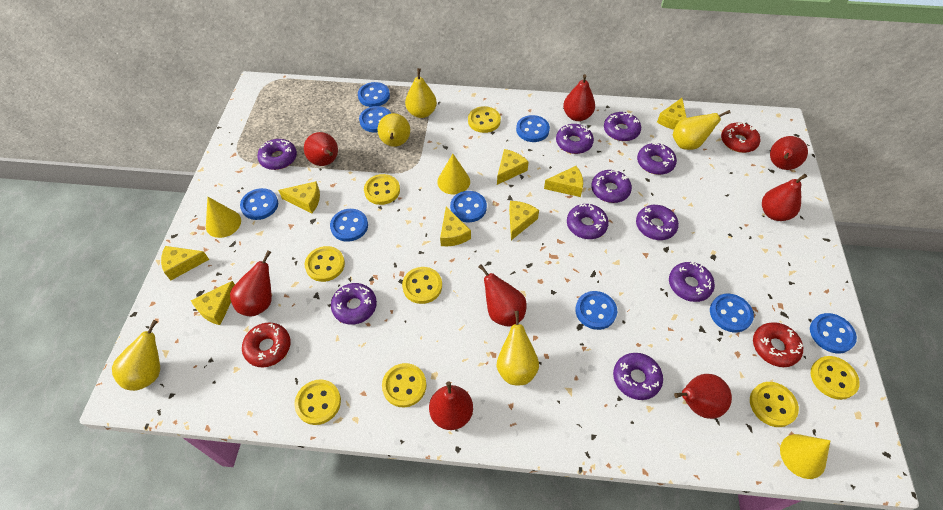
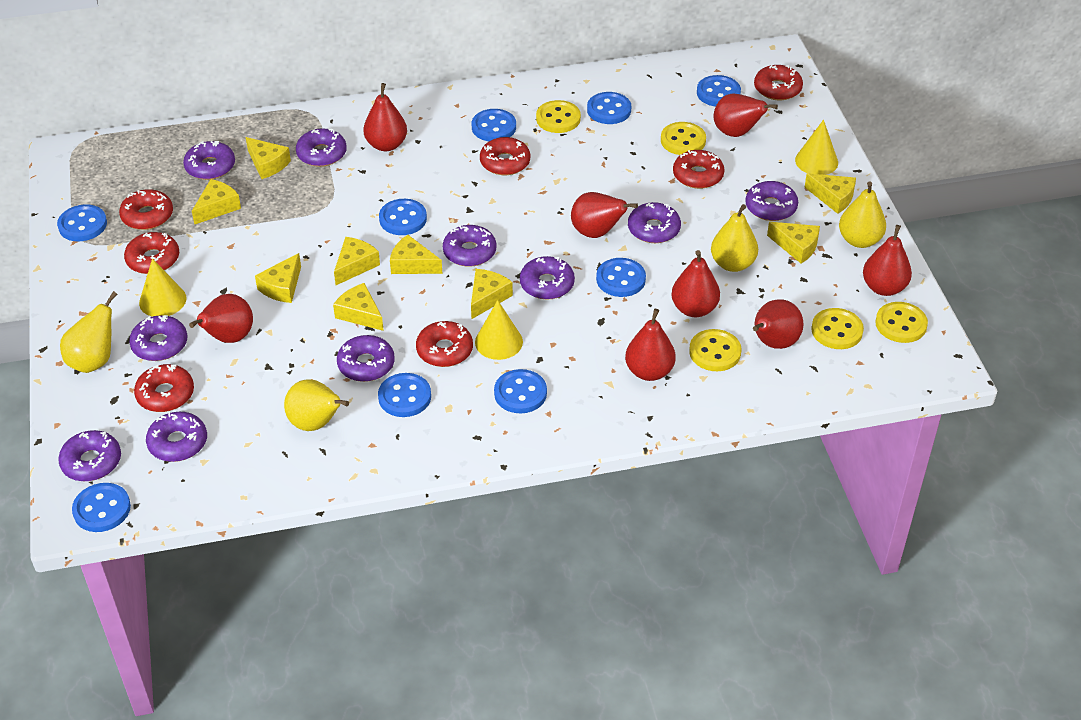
red donut: [242,323,291,367] [721,122,760,153] [753,322,803,367] = 3 -> [119,189,173,230] [124,232,179,274] [134,364,194,412] [416,321,473,367] [480,137,530,175] [673,150,724,189] [754,65,803,100] = 7
yellow button: [294,379,341,425] [305,246,345,282] [364,174,400,205] [382,363,427,407] [402,267,442,304] [468,106,501,133] [750,382,799,427] [811,356,860,400] = 8 -> [536,100,581,133] [661,122,706,155] [689,329,741,371] [811,308,864,349] [875,302,928,343] = 5
yellow cheese: [161,246,209,280] [191,281,235,325] [278,181,320,213] [440,207,471,246] [497,149,529,185] [509,201,539,240] [544,166,583,197] [657,98,687,130] = 8 -> [192,179,241,225] [246,137,291,179] [255,253,301,303] [333,283,384,331] [334,237,380,285] [390,235,442,274] [471,269,513,319] [767,222,820,263] [805,173,856,214] = 9
yellow pear: [112,320,160,391] [378,113,410,147] [405,68,437,118] [497,311,539,385] [673,110,731,150] = 5 -> [60,291,118,373] [284,379,349,431] [711,204,758,272] [839,181,886,248] = 4

